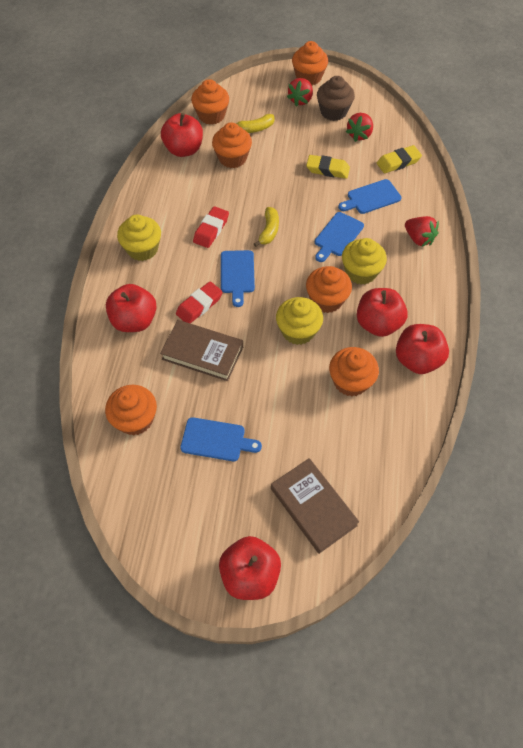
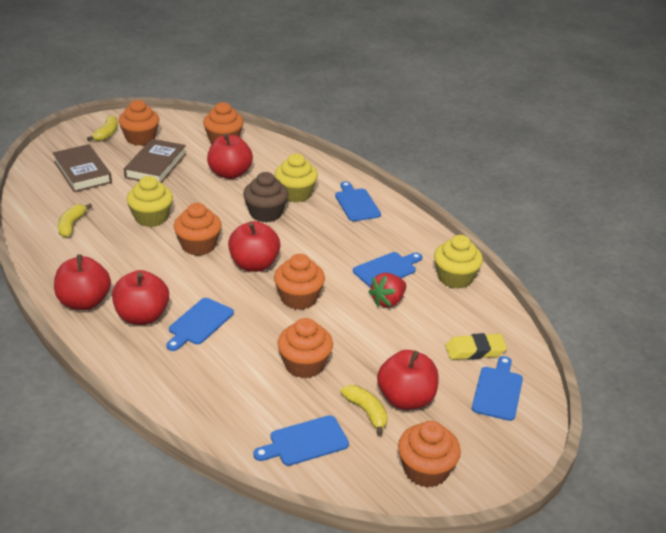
blue cutting board: [180,417,262,461] [221,250,255,307] [315,212,364,262] [338,179,402,214] = 4 -> [166,298,234,351] [253,415,349,466] [335,181,381,221] [353,252,422,288] [472,356,523,421] = 5
red eraser: [176,281,223,323] [193,206,229,248] = 2 -> none = 0
red strawberry: [287,78,313,107] [346,113,373,142] [405,216,439,246] = 3 -> [368,273,406,307] = 1
yellow banana: [236,114,275,133] [254,207,279,247] = 2 -> [58,203,92,238] [87,115,118,141] [340,385,388,436] = 3
yellow eraser: [306,155,350,179] [377,145,422,173] = 2 -> [445,333,507,360] = 1

